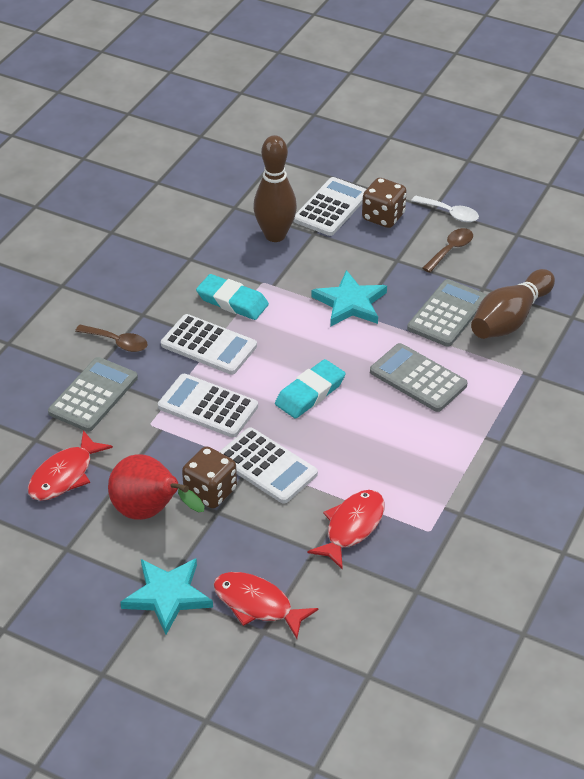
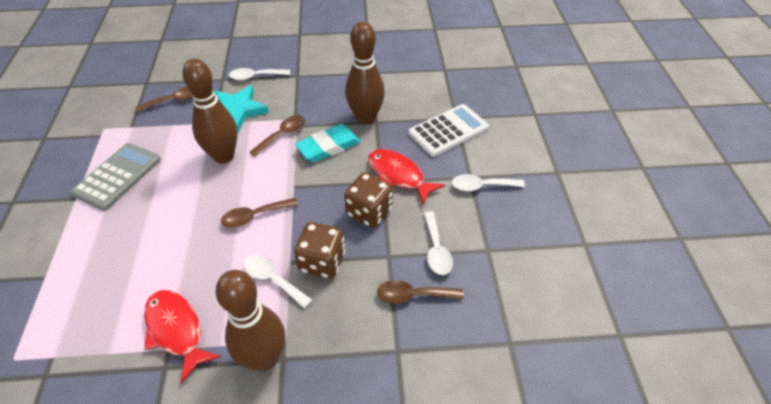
brown bowling pin: [253,135,297,242] [471,269,555,339] = 2 -> [182,59,238,163] [215,270,285,371] [345,22,385,125] = 3
brown spoon: [75,325,148,352] [423,228,473,273] = 2 -> [135,86,193,113] [221,198,298,228] [250,115,305,157] [377,280,464,303] = 4
grey calculator: [48,357,138,432] [370,343,468,412] [407,279,486,347] = 3 -> [71,143,161,211] = 1
red fish: [28,430,113,501] [213,572,318,639] [307,490,385,570] = 3 -> [144,290,221,383] [368,149,445,205] = 2
red pear: [108,454,204,520] = 1 -> none = 0
turquoise eraser: [196,274,269,320] [275,359,346,419] = 2 -> [295,124,361,162] = 1
turquoise star: [120,558,213,635] [311,270,387,327] = 2 -> [214,85,269,132] = 1
white calculator: [158,374,258,438] [161,314,257,375] [219,427,318,504] [293,177,366,236] = 4 -> [409,104,489,157] = 1
white spoon: [411,195,479,222] = 1 -> [229,68,290,80] [244,254,312,308] [424,211,453,275] [452,174,525,191] = 4

